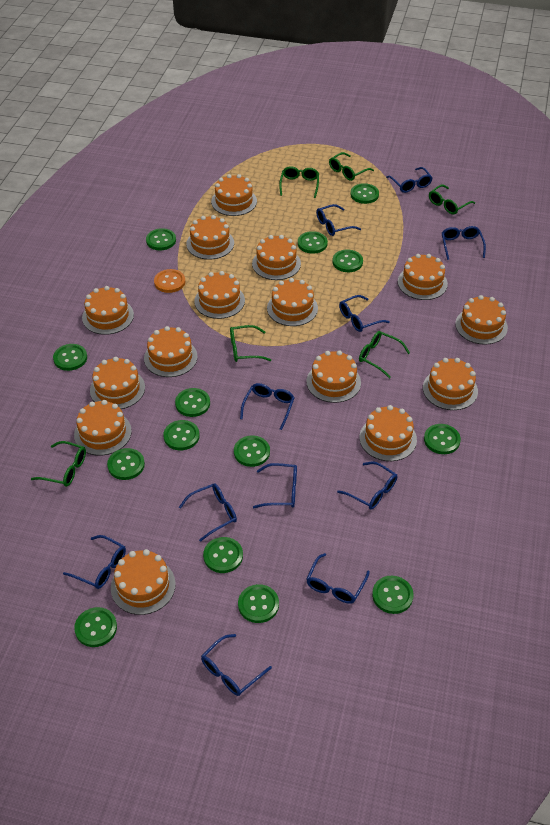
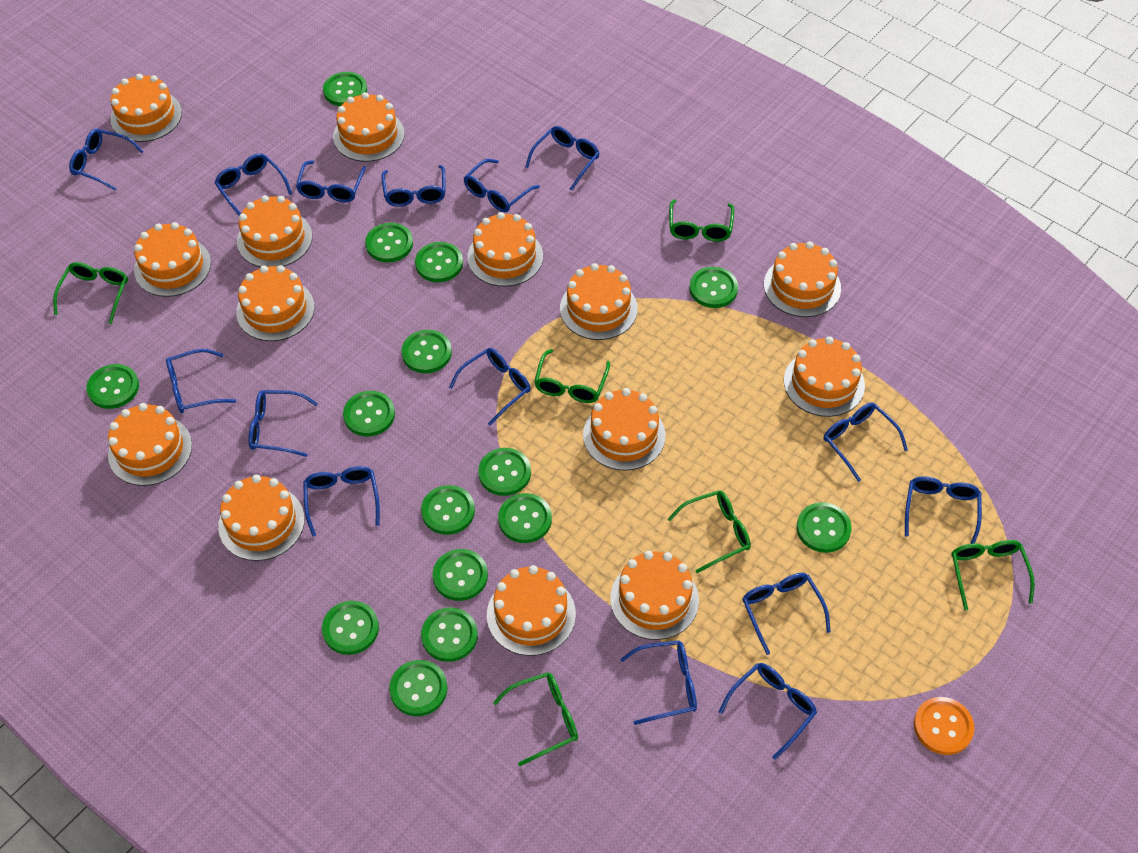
blue glasses: [63,535,126,589] [179,483,237,542] [201,634,272,696] [240,383,295,430] [253,463,297,508] [306,553,370,604] [316,204,361,236] [337,461,397,509] [339,295,390,332] [386,167,433,193] [442,226,486,260] = 11 -> [69,129,144,191] [166,349,236,413] [214,153,292,215] [249,390,318,457] [296,160,366,202] [303,466,380,537] [381,165,445,207] [449,348,531,426] [464,159,540,212] [525,126,600,191] [620,640,697,725] [719,663,817,760] [742,573,831,655] [824,403,908,482] [905,476,982,544] = 15
green button: [53,344,87,371] [74,607,117,647] [107,448,145,480] [146,228,176,250] [163,420,200,450] [175,388,210,417] [203,537,243,573] [234,436,270,467] [238,584,279,623] [298,231,328,254] [333,250,363,272] [350,183,379,204] [372,576,414,614] [424,424,461,454] = 14 -> [86,364,139,409] [322,601,379,655] [323,72,367,106] [343,391,395,436] [365,223,413,262] [389,660,447,716] [401,330,452,373] [415,242,463,282] [421,485,475,535] [421,607,478,662] [432,549,488,601] [478,448,531,496] [498,493,552,543] [689,267,738,308] [797,502,852,553] = 15
orange cake: [74,400,132,456] [82,286,134,335] [90,357,145,409] [111,549,176,615] [144,326,198,377] [186,215,234,259] [194,271,245,319] [211,174,257,216] [252,235,301,280] [267,278,318,326] [306,350,361,403] [359,405,417,461] [398,254,448,300] [423,358,478,410] [455,295,508,345] = 15 -> [108,403,192,486] [110,74,182,142] [134,222,211,297] [218,475,305,561] [236,265,314,341] [237,195,312,267] [333,92,405,162] [467,212,543,287] [487,565,576,656] [560,263,638,340] [583,388,666,471] [610,551,699,640] [764,242,841,317] [784,337,865,417] = 14

